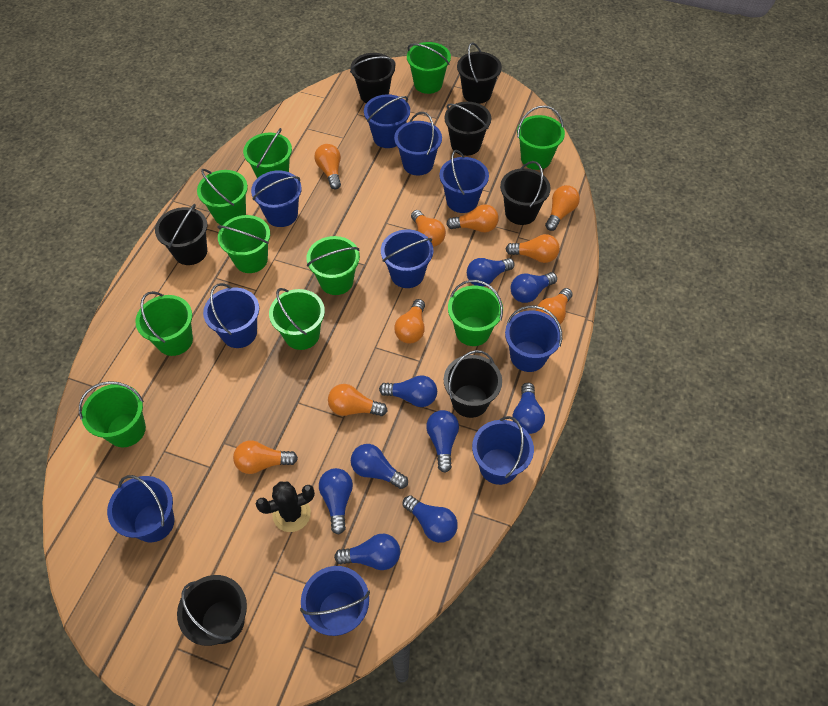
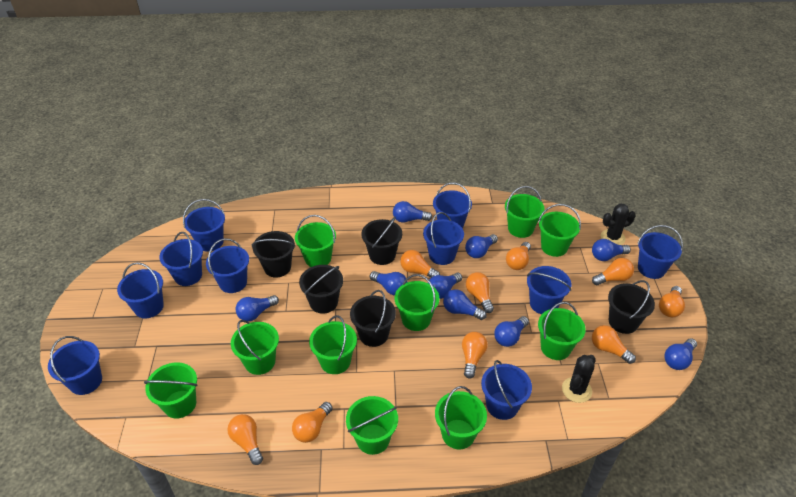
black bucket: [155,204,207,265] [177,575,247,646] [350,53,396,103] [444,102,491,156] [444,350,502,418] [457,43,502,104] [500,161,551,225] = 7 -> [252,231,296,278] [299,265,343,314] [350,290,396,347] [361,217,402,265] [608,280,655,334] = 5
black cactus: [256,482,315,532] = 1 -> [562,355,596,403] [601,204,636,245] = 2

